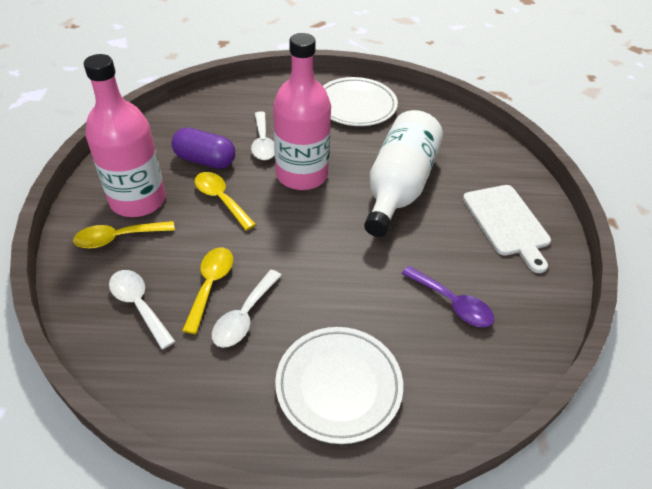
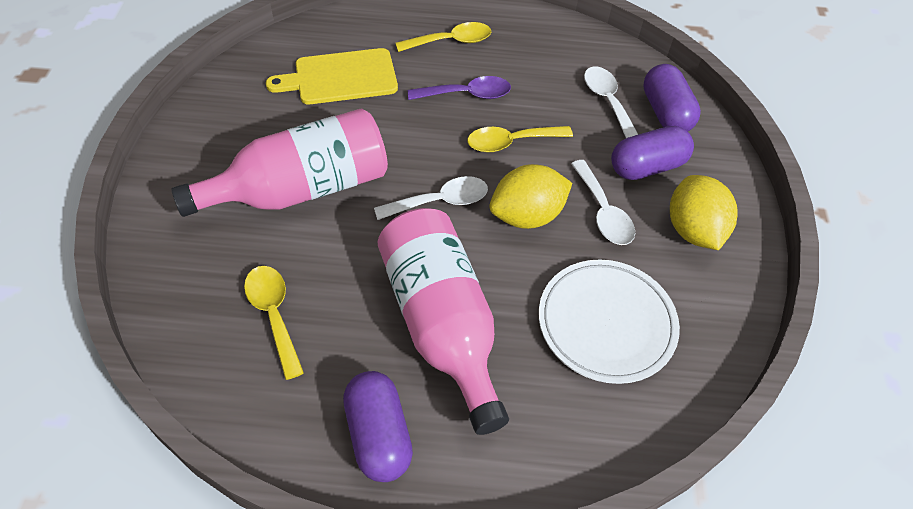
purple capsule: [171,127,235,169] = 1 -> [343,371,413,482] [611,126,694,180] [643,64,701,132] = 3
white bottle: [364,110,443,237] = 1 -> none = 0
white cutting board: [463,185,551,273] = 1 -> none = 0
white plate: [275,327,403,444] [323,77,398,126] = 2 -> [539,259,680,384] = 1
yellow cutting board: none = 0 -> [266,48,398,104] = 1
yellow lemon: none = 0 -> [489,164,572,229] [670,175,738,250] = 2

